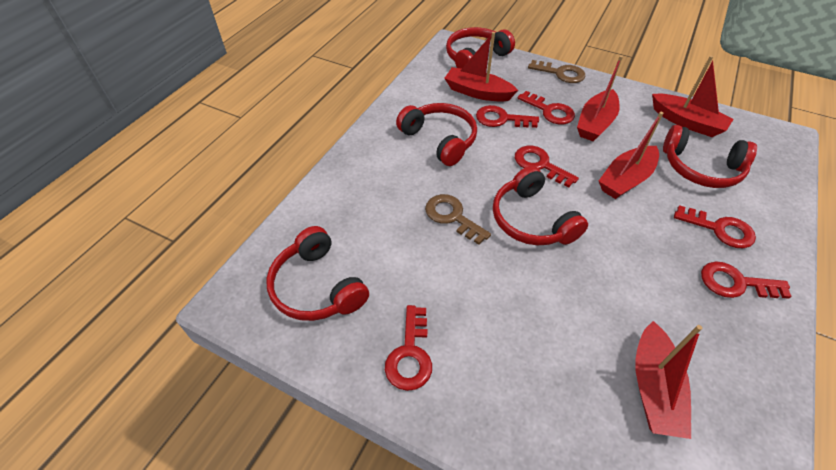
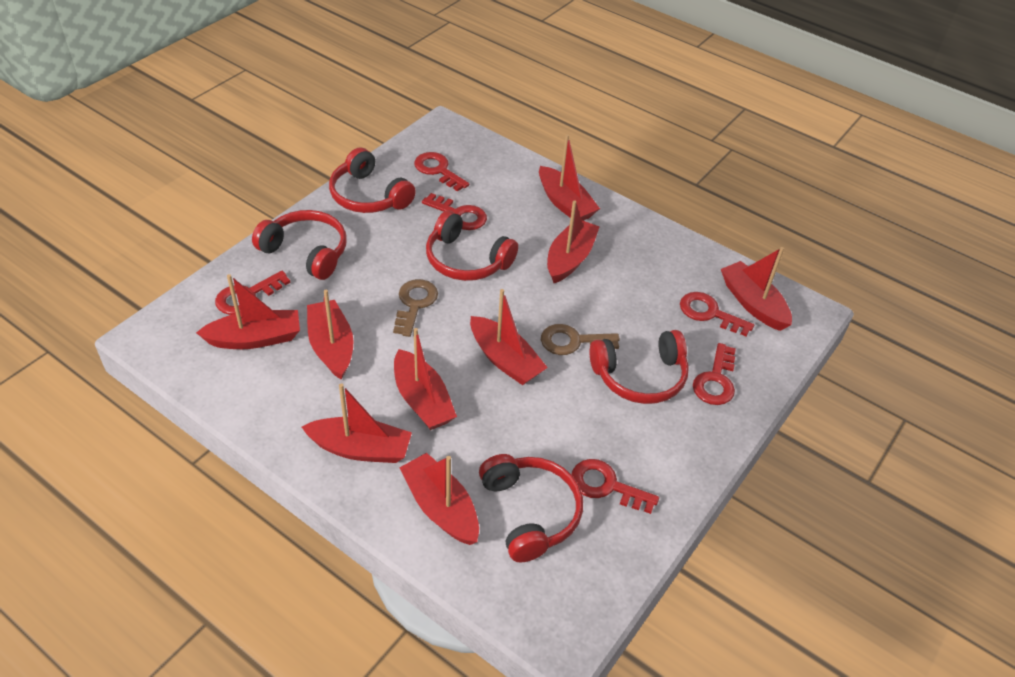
red boat: [444,32,518,102] [577,55,623,141] [599,112,663,199] [635,321,702,439] [652,56,734,137] = 5 -> [196,274,300,349] [302,383,412,463] [307,290,354,380] [394,328,457,430] [400,453,479,545] [470,289,548,385] [539,134,600,221] [547,201,599,283] [721,247,792,331] = 9

